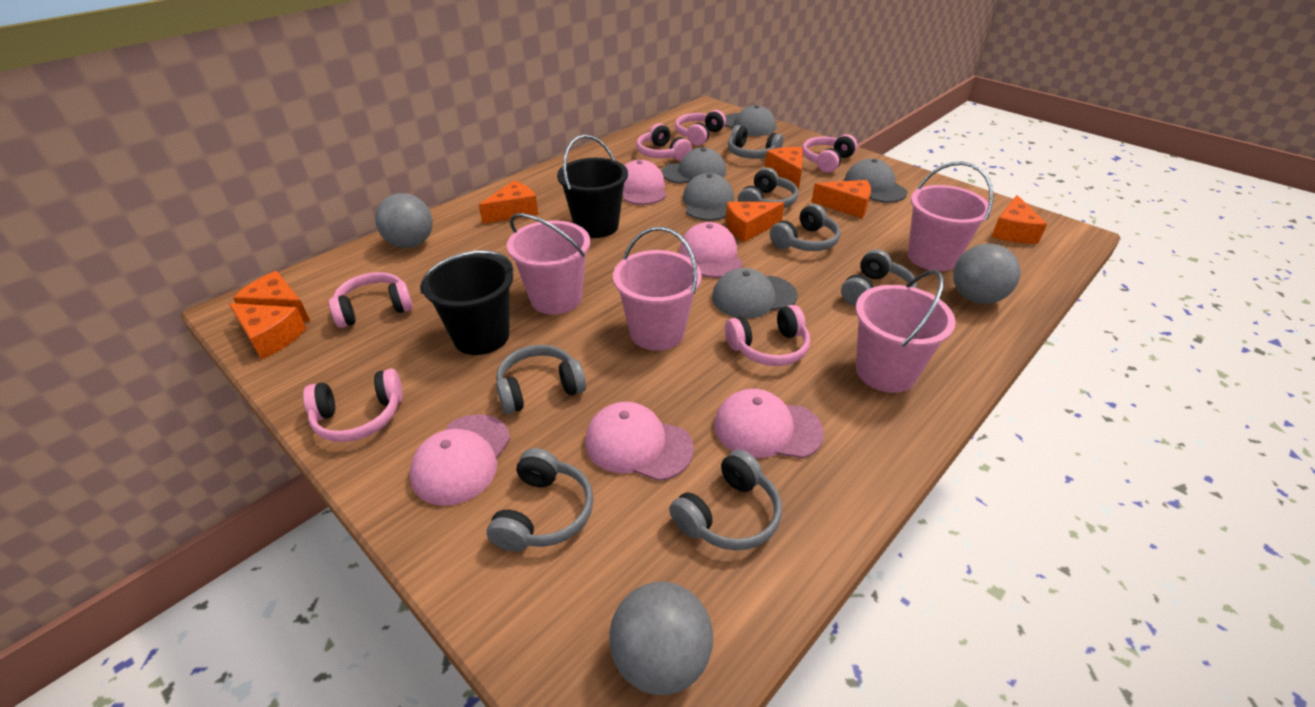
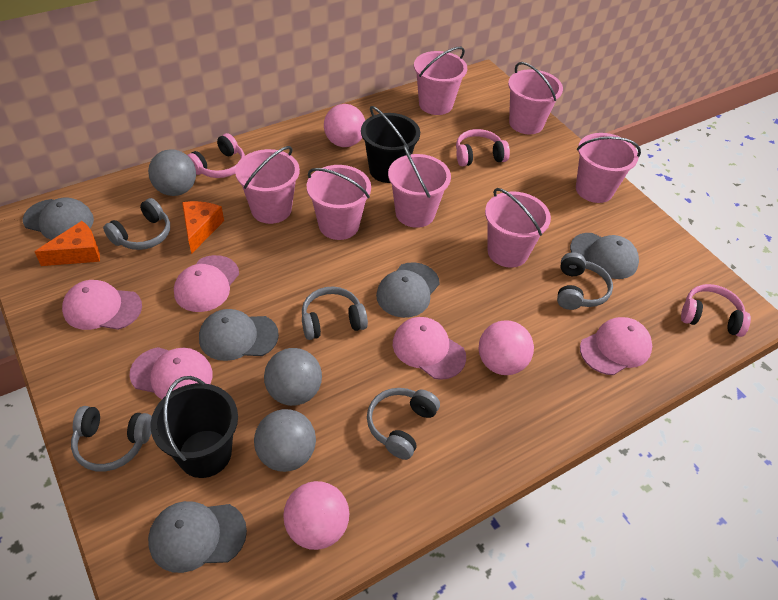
grey headphones: [487,448,594,552] [496,345,586,414] [669,449,782,551] [728,125,783,159] [738,167,798,208] [770,204,840,251] [841,249,917,306] = 7 -> [71,406,152,472] [103,198,170,250] [302,286,368,340] [367,388,440,460] [557,252,613,310] = 5
orange cheese: [229,303,306,359] [233,271,310,321] [479,181,539,224] [726,202,784,242] [765,147,803,188] [811,180,871,218] [991,195,1047,244] = 7 -> [34,221,100,266] [182,201,224,254] = 2
pink ball: none = 0 -> [283,481,349,550] [324,104,365,147] [479,320,534,375] = 3
pink bucket: [507,213,591,315] [613,227,702,351] [856,270,956,393] [908,162,994,271] = 4 -> [235,146,300,224] [307,165,371,240] [388,145,451,228] [414,47,467,115] [485,188,551,268] [508,62,563,134] [576,133,641,203] = 7
pink headphones: [303,369,403,442] [329,272,413,328] [636,123,692,161] [675,110,726,146] [725,305,810,366] [802,134,857,173] = 6 -> [187,133,245,178] [456,129,510,166] [681,284,751,337] = 3

